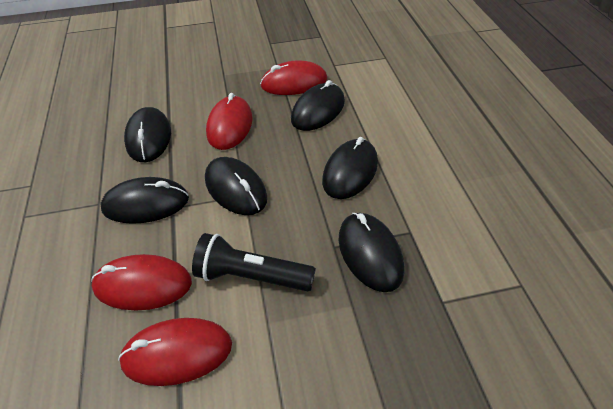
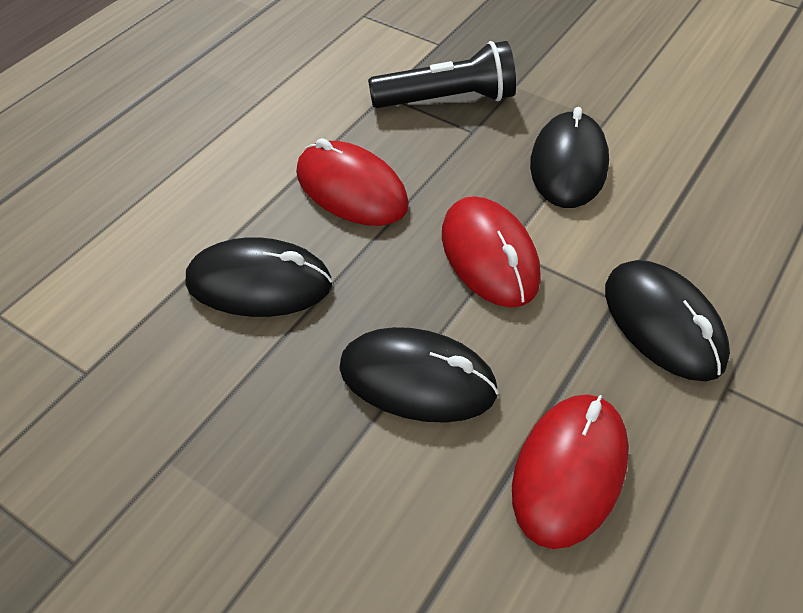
black mouse: [100,177,189,224] [124,107,171,162] [205,157,267,215] [291,80,345,131] [322,137,378,199] [339,213,404,292] = 6 -> [186,237,332,317] [339,327,499,423] [530,107,609,208] [605,260,730,381] = 4
red mouse: [91,254,192,310] [118,318,232,386] [206,93,253,150] [260,60,327,95] = 4 -> [296,138,409,226] [442,196,541,307] [512,394,629,549] = 3

